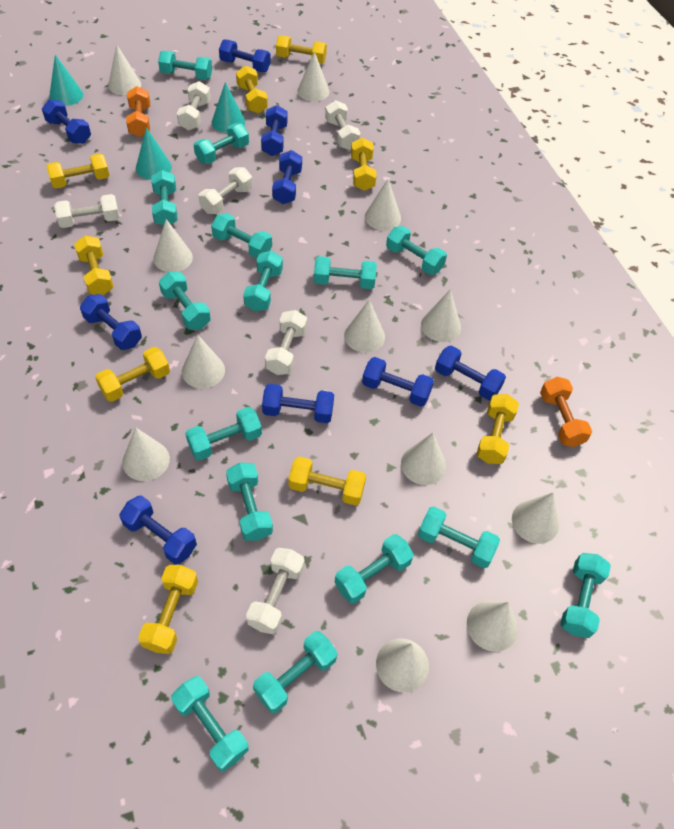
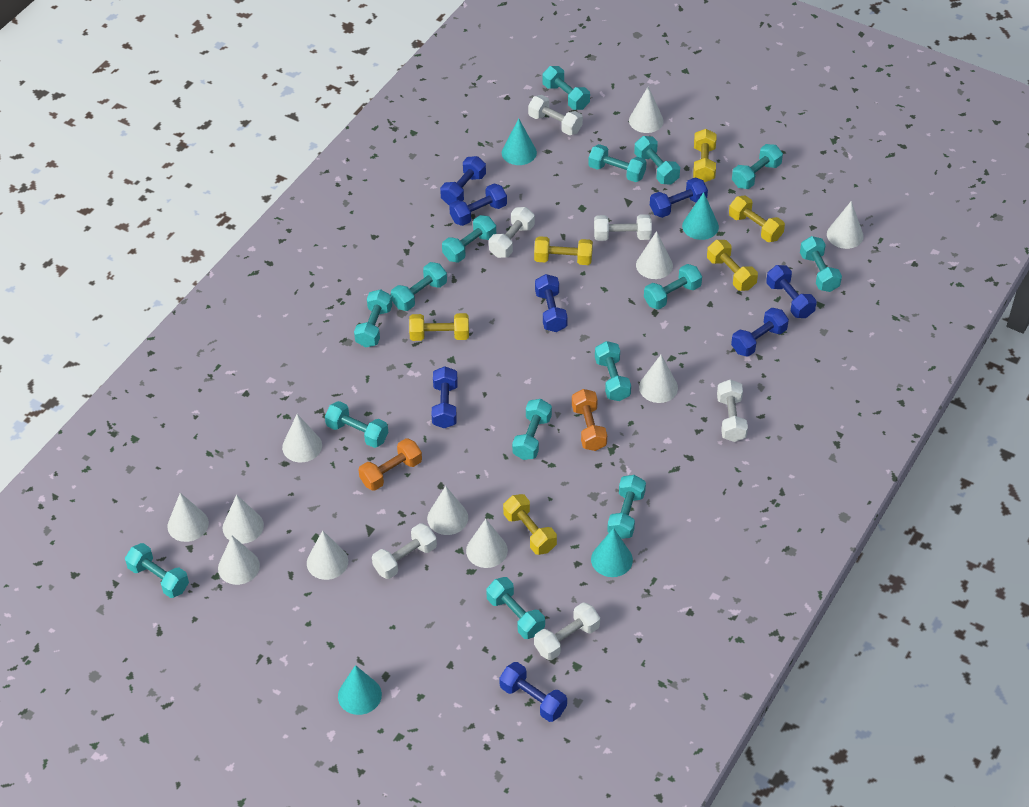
blue dumbbell: [42,99,91,144] [80,294,142,350] [119,496,197,564] [219,39,271,72] [261,105,288,156] [262,384,334,423] [272,150,302,204] [362,357,434,407] [435,346,506,400] = 9 -> [432,367,458,428] [440,156,486,205] [449,184,507,226] [499,662,567,722] [535,274,568,332] [650,177,708,218] [731,308,789,357] [766,265,816,318] = 8
turquoise cone: [49,55,83,106] [136,127,172,180] [212,82,245,133] = 3 -> [338,665,382,715] [502,119,537,165] [591,528,633,577] [682,192,719,240] = 4
white cone: [108,44,141,95] [122,428,170,481] [153,219,193,272] [182,335,225,389] [297,51,329,101] [344,300,385,353] [365,179,401,231] [376,638,429,693] [401,433,446,485] [421,289,461,342] [467,601,518,652] [512,492,559,544] = 12 -> [168,493,209,542] [218,536,260,585] [223,495,264,544] [282,414,322,462] [307,530,348,580] [427,486,468,535] [466,519,508,568] [629,86,664,133] [636,231,673,279] [639,355,678,403] [827,201,864,249] = 11
yellow dumbbell: [46,153,110,188] [74,236,114,295] [95,347,170,402] [138,565,198,654] [236,66,268,114] [276,35,327,64] [288,456,366,506] [351,138,377,191] [476,394,519,464] = 9 -> [409,313,469,341] [503,494,557,555] [534,236,593,265] [693,129,717,182] [707,240,758,291] [729,195,785,242] = 6

